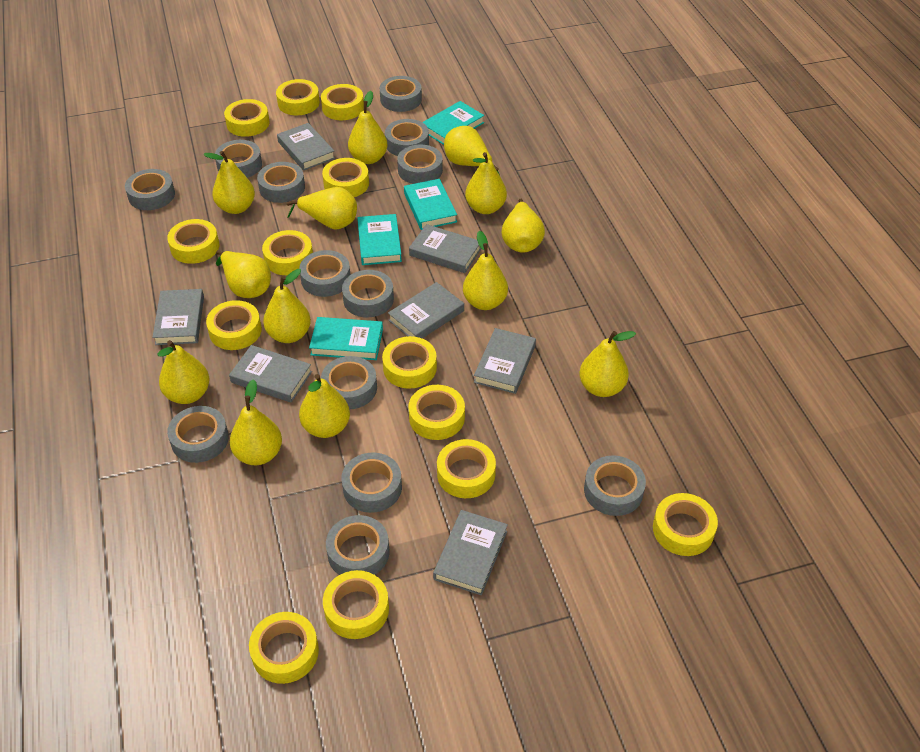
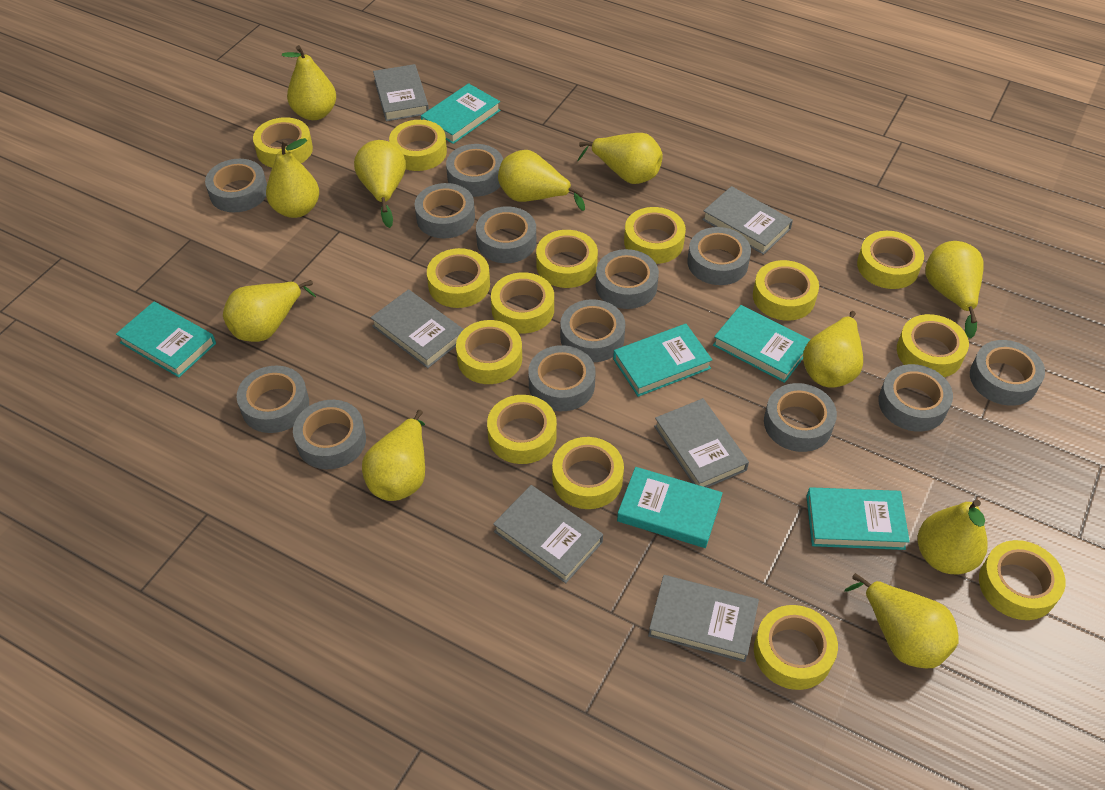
grey book: [152,289,204,345] [229,345,312,403] [277,123,335,171] [388,282,464,338] [409,224,481,273] [433,510,508,596] [474,328,536,394] = 7 -> [371,289,464,368] [373,64,429,121] [493,485,603,583] [648,575,759,662] [654,398,749,488] [702,186,793,255] = 6
turquoise book: [309,317,383,360] [357,214,402,265] [404,179,457,230] [422,101,484,145] = 4 -> [116,302,216,377] [421,83,501,144] [613,324,712,397] [617,467,723,548] [713,305,810,383] [806,487,910,550] = 6
yellow pear: [157,340,210,404] [203,151,255,214] [216,250,271,298] [230,379,282,465] [263,269,311,343] [287,187,357,230] [299,374,350,438] [348,91,388,164] [444,126,500,175] [463,231,508,310] [465,152,507,214] [502,199,545,253] [579,331,636,397] = 13 -> [223,280,316,342] [266,138,319,218] [282,45,336,120] [354,140,406,228] [362,410,425,501] [498,150,585,211] [577,133,663,184] [803,311,863,388] [844,573,959,668] [918,500,988,575] [925,241,984,339] = 11
yellow tape: [167,219,219,264] [206,300,262,350] [224,99,270,137] [249,612,319,684] [262,230,313,275] [276,79,320,115] [321,84,364,120] [322,158,369,197] [323,570,389,639] [382,336,437,389] [408,385,465,440] [437,439,496,498] [653,493,718,556] = 13 -> [253,117,313,168] [389,120,447,171] [427,248,490,308] [456,320,522,384] [487,395,557,464] [491,272,554,333] [536,230,598,288] [552,437,624,509] [624,207,686,264] [753,260,819,321] [754,605,838,690] [857,231,924,289] [897,314,969,377] [979,540,1066,620] = 14

